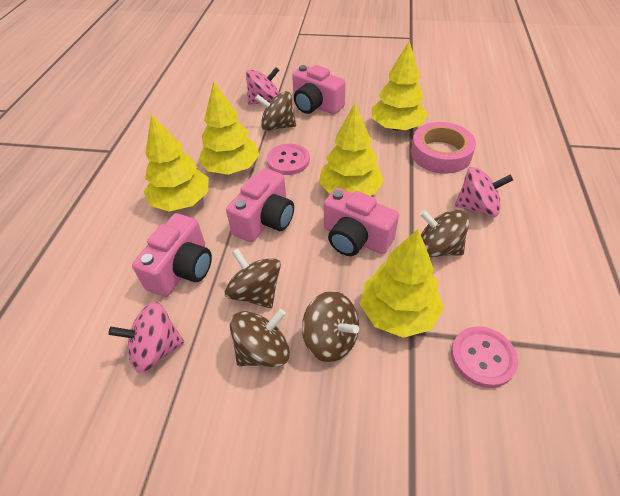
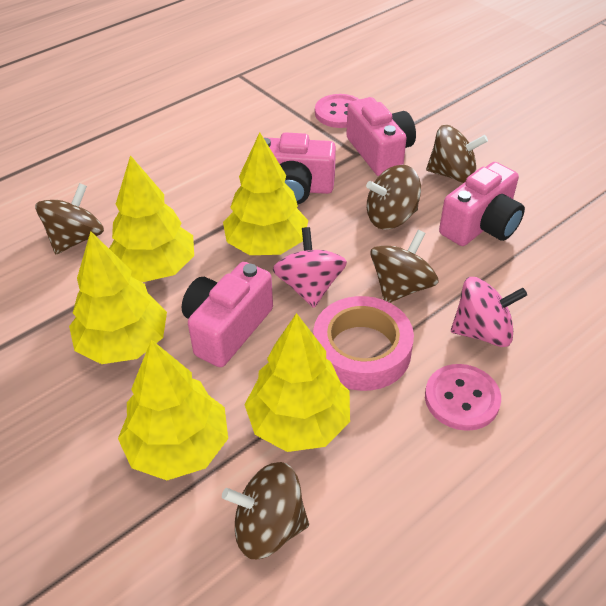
pink spinning top: [108,302,184,373] [246,67,279,105] [455,167,513,217] = 3 -> [272,227,347,308] [451,277,527,347] = 2

